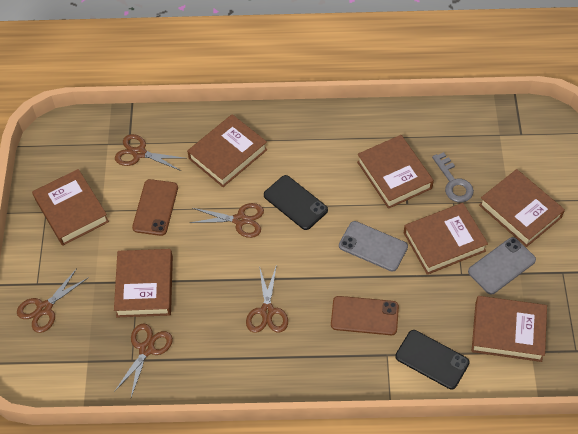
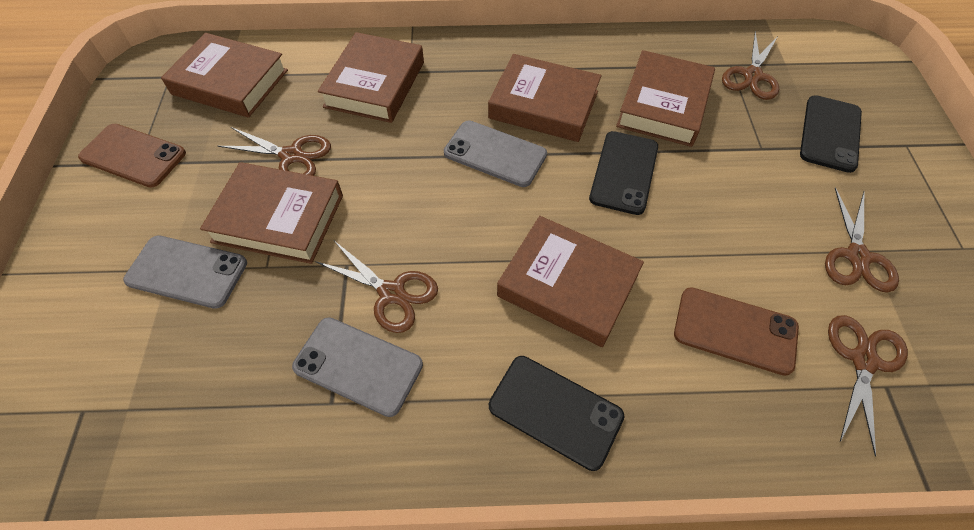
black phone: [264,175,328,230] [395,330,470,389] = 2 -> [489,356,625,471] [589,131,658,215] [800,95,862,173] = 3
brown book: [32,169,109,246] [114,249,173,317] [187,114,267,187] [357,135,434,209] [404,203,488,275] [472,296,547,362] [479,169,565,247] = 7 -> [161,33,288,118] [200,162,343,264] [318,32,424,123] [488,54,601,142] [497,216,644,347] [616,50,715,147] = 6
grey key: [432,152,474,203] = 1 -> none = 0
grey phone: [339,221,408,271] [468,237,536,294] = 2 -> [123,235,247,309] [292,317,423,417] [444,120,547,187] = 3

